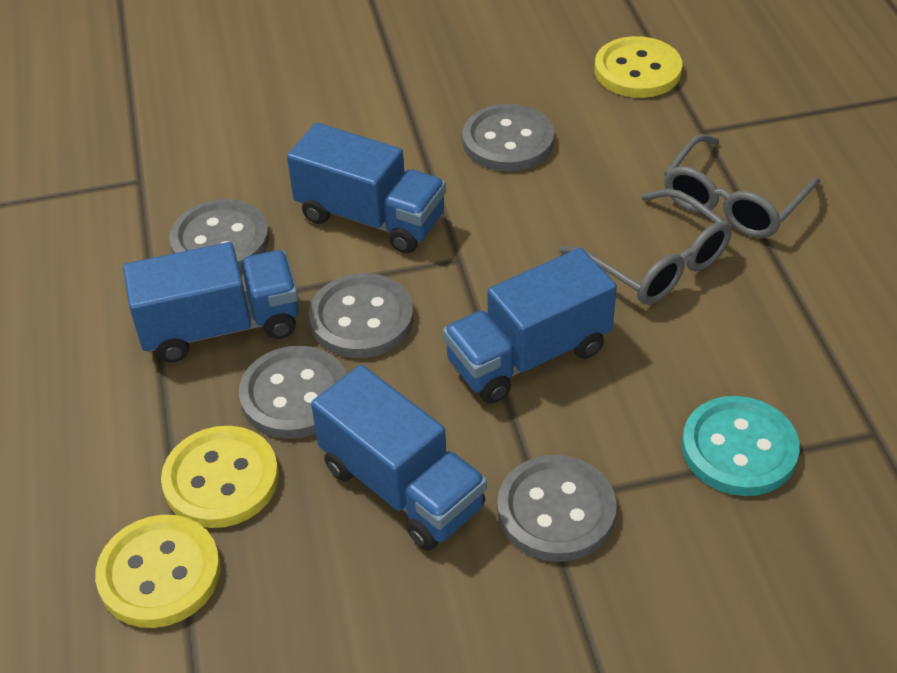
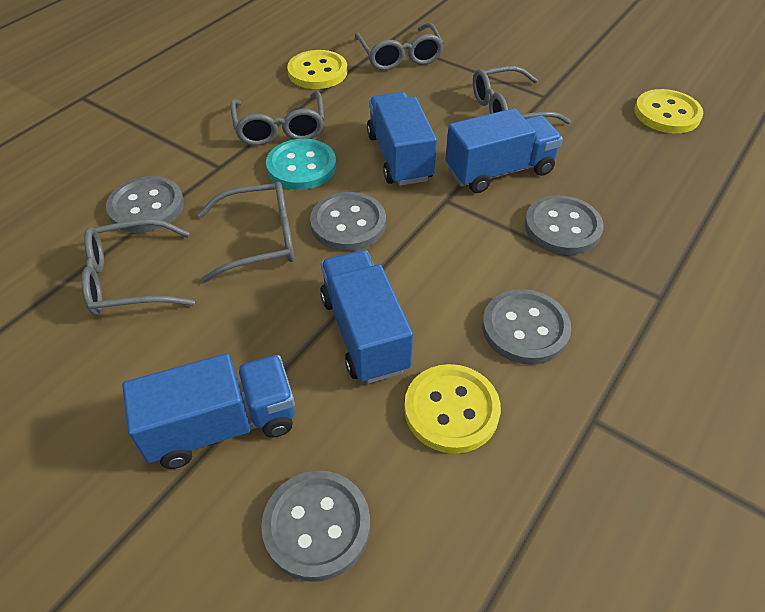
grey glasses: [559,189,732,305] [664,134,820,238] = 2 -> [81,219,195,315] [198,182,294,283] [230,91,324,146] [355,23,444,71] [473,66,571,124] = 5

